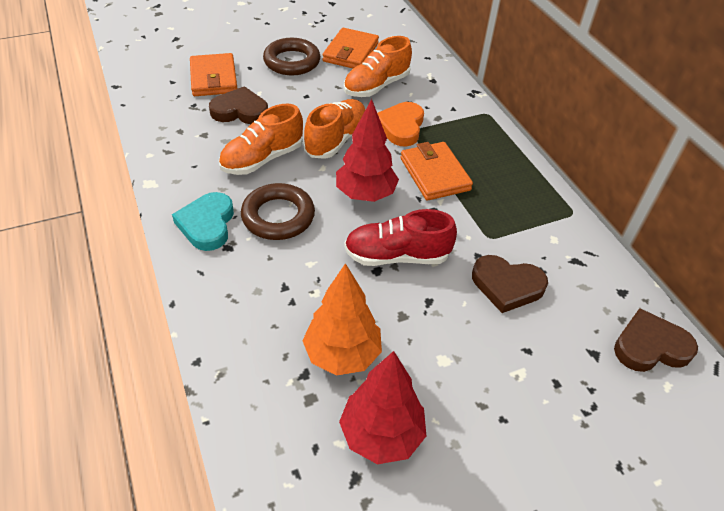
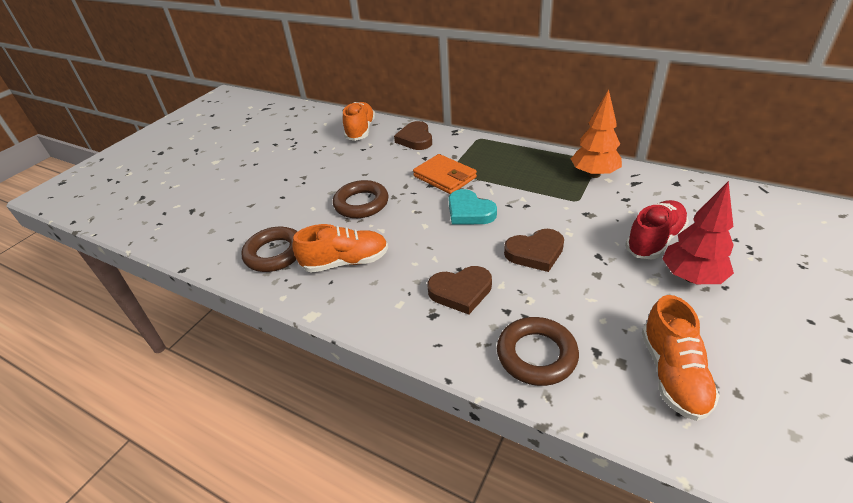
brown ring: [241,183,315,240] [263,38,320,75] = 2 -> [241,227,298,272] [333,180,388,218] [497,317,579,386] = 3
orange heart: [377,102,424,146] = 1 -> none = 0
orange wallet: [190,53,237,96] [323,28,379,68] [400,142,473,201] = 3 -> [413,154,477,194] = 1
red tree: [336,99,399,202] [339,351,426,464] = 2 -> [662,181,734,284] = 1

